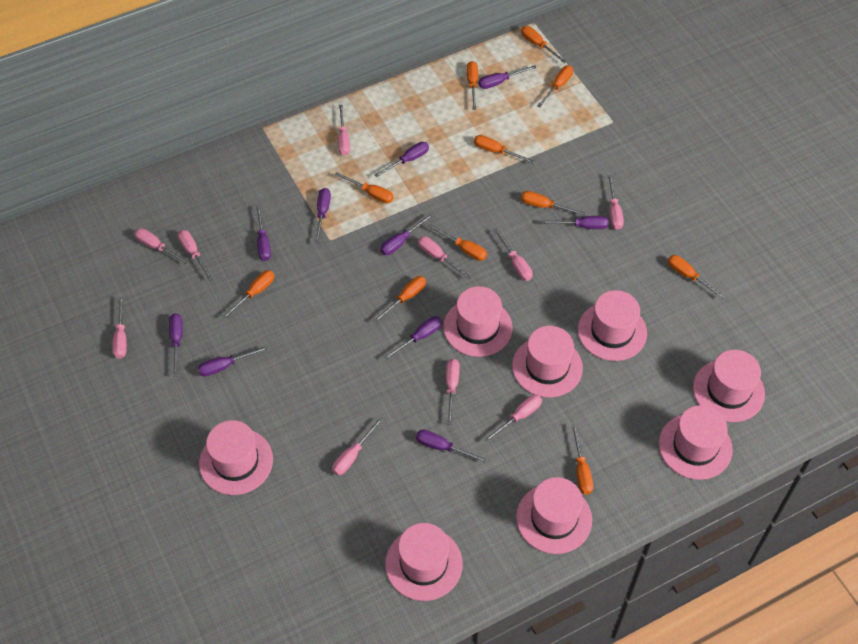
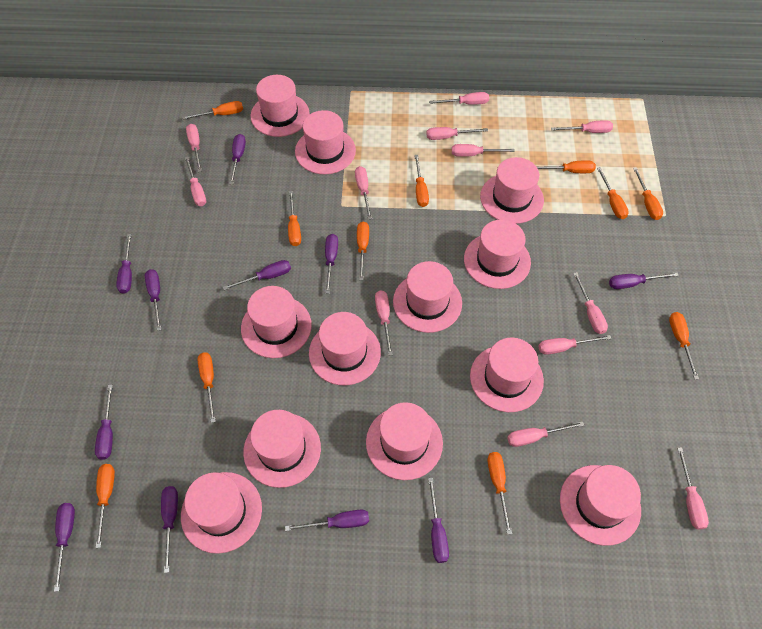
pink hat: [199,420,273,495] [385,523,463,601] [443,286,513,357] [512,326,583,398] [516,477,592,554] [578,290,647,361] [659,405,733,480] [693,350,765,422] = 8 -> [181,472,262,554] [241,286,312,358] [243,410,321,488] [251,75,310,137] [295,110,356,174] [309,312,381,385] [366,402,443,480] [393,261,462,333] [464,220,531,289] [470,338,544,412] [480,157,544,224] [560,465,641,546] = 12
pink screwdriver: [112,297,127,359] [134,228,190,265] [178,230,213,281] [332,417,383,476] [338,105,350,156] [418,236,471,279] [446,359,460,425] [484,394,542,442] [494,228,533,281] [608,175,624,230] = 10 -> [185,157,206,206] [186,124,202,172] [355,166,372,220] [375,290,393,356] [426,127,488,140] [429,92,489,105] [452,144,515,157] [507,421,584,447] [538,335,611,355] [551,120,613,133] [573,272,608,334] [677,447,709,530] = 12
purple screwdriver: [169,313,183,377] [198,346,268,376] [256,205,271,261] [315,188,331,244] [374,142,429,177] [380,213,433,255] [383,316,442,360] [416,430,488,463] [479,65,537,89] [541,216,609,229] = 10 -> [54,503,75,592] [95,385,113,460] [116,234,132,294] [145,269,162,331] [161,486,178,573] [223,260,291,290] [229,134,246,185] [285,510,369,531] [325,234,338,294] [428,478,449,563] [609,272,679,289] = 11

